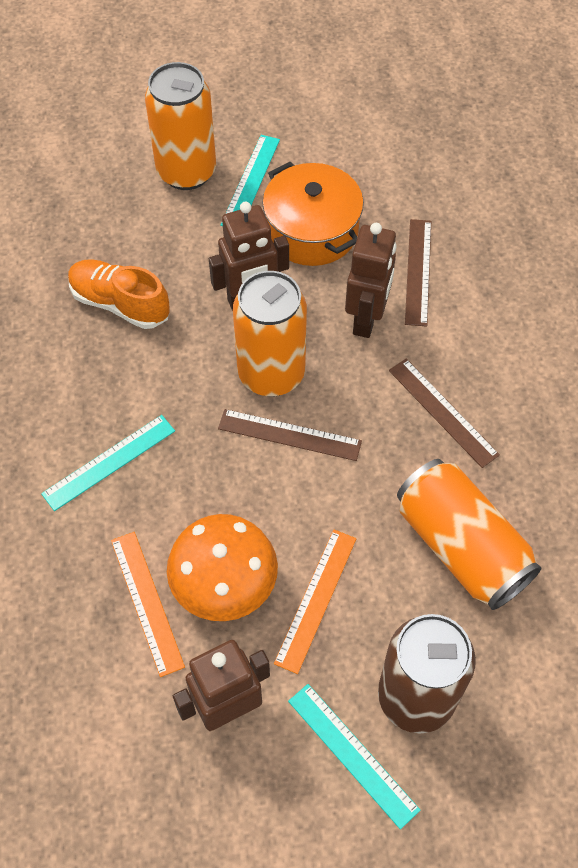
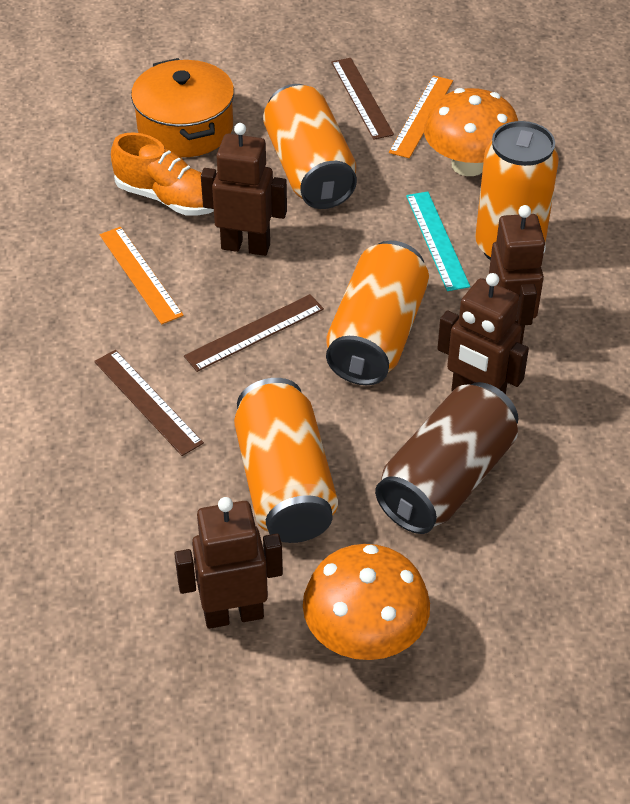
brown robot: [173,640,270,731] [209,201,289,311] [345,223,397,338] = 3 -> [174,497,283,629] [201,123,287,256] [437,273,529,394] [489,205,546,344] = 4
orange can: [145,62,216,190] [233,271,307,397] [397,459,542,610] = 3 -> [234,378,338,543] [263,84,357,209] [326,241,429,385] [475,121,559,260] = 4
orange mushroom: [167,514,278,621] = 1 -> [303,544,430,660] [424,88,518,176] = 2
turquoise ruler: [41,415,175,511] [220,135,280,226] [288,684,420,829] = 3 -> [406,191,470,291] = 1

